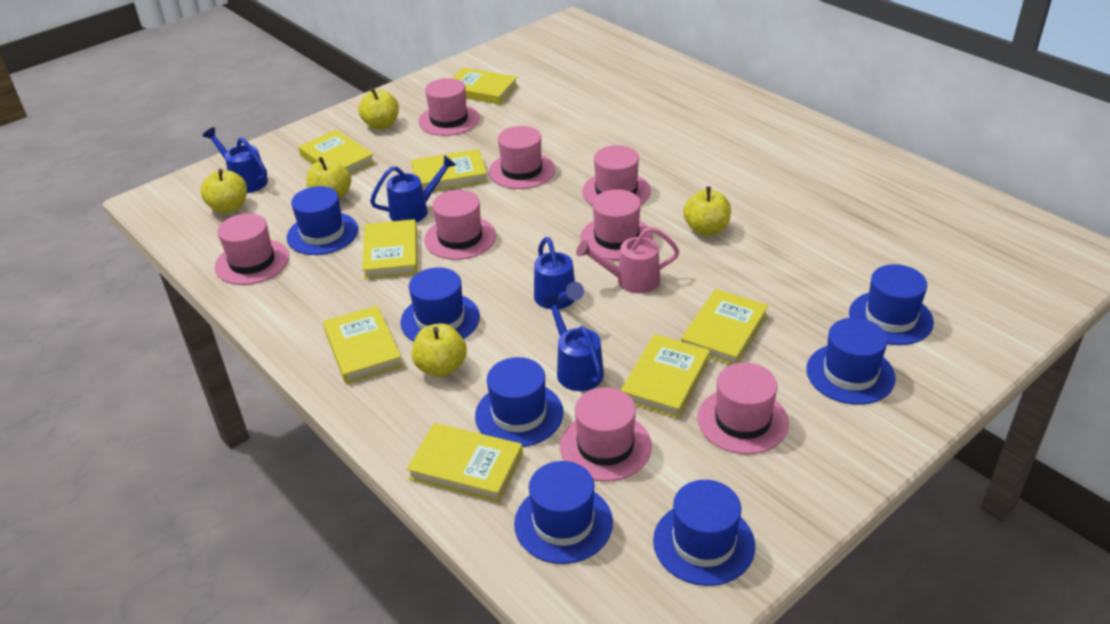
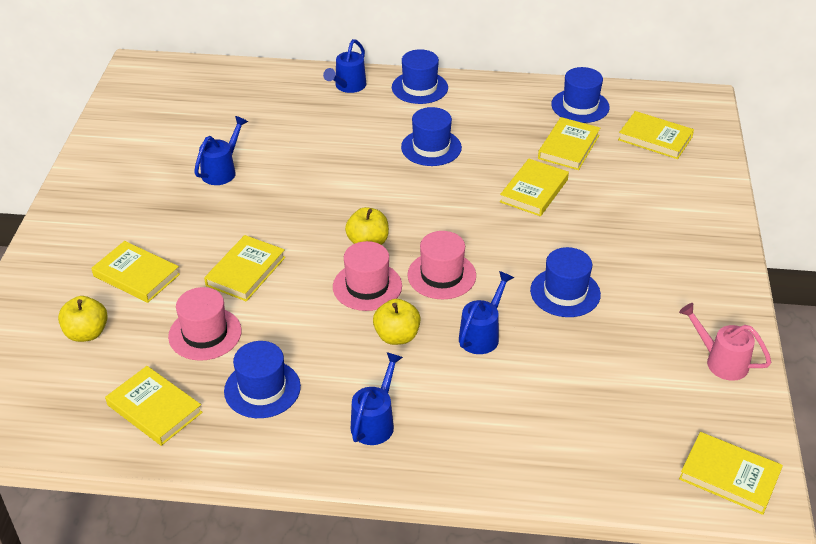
blue hat: [287,186,358,255] [400,267,480,341] [475,357,564,447] [514,461,613,564] [653,480,755,586] [806,318,895,405] [849,264,934,345] = 7 -> [224,341,301,418] [392,49,448,104] [401,107,462,166] [530,247,601,317] [551,67,610,123] = 5
pink hat: [215,213,289,285] [418,78,480,136] [424,190,496,260] [489,126,555,189] [560,387,652,482] [580,189,653,260] [582,145,651,206] [697,363,789,454] = 8 -> [168,287,242,361] [333,241,402,311] [407,231,476,299] = 3
yellow apple: [201,169,247,214] [306,157,351,200] [358,88,399,130] [412,323,467,377] [683,186,731,236] = 5 -> [58,296,108,342] [345,207,389,245] [373,299,421,345] = 3
yellow book: [298,130,375,175] [323,306,403,384] [362,219,418,279] [406,423,523,503] [411,149,488,191] [453,68,518,105] [621,334,710,419] [681,289,768,365] = 8 -> [91,241,180,303] [105,366,203,446] [204,235,285,302] [500,159,569,216] [538,117,600,170] [618,111,694,159] [679,432,783,515] = 7

